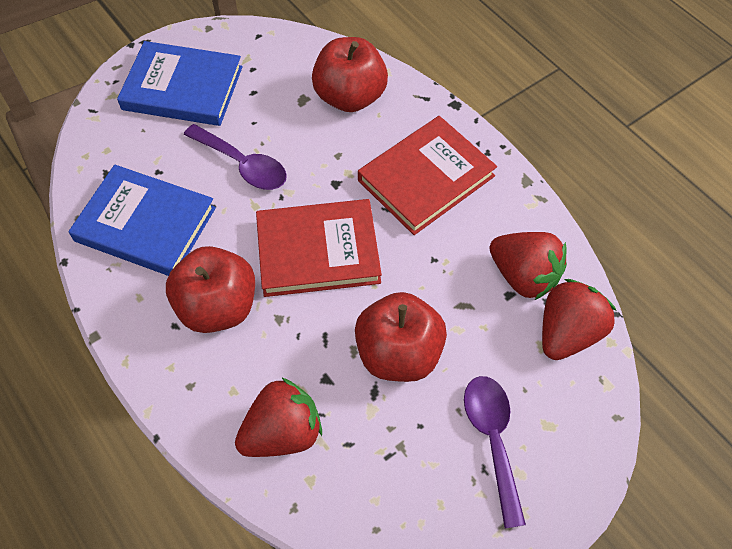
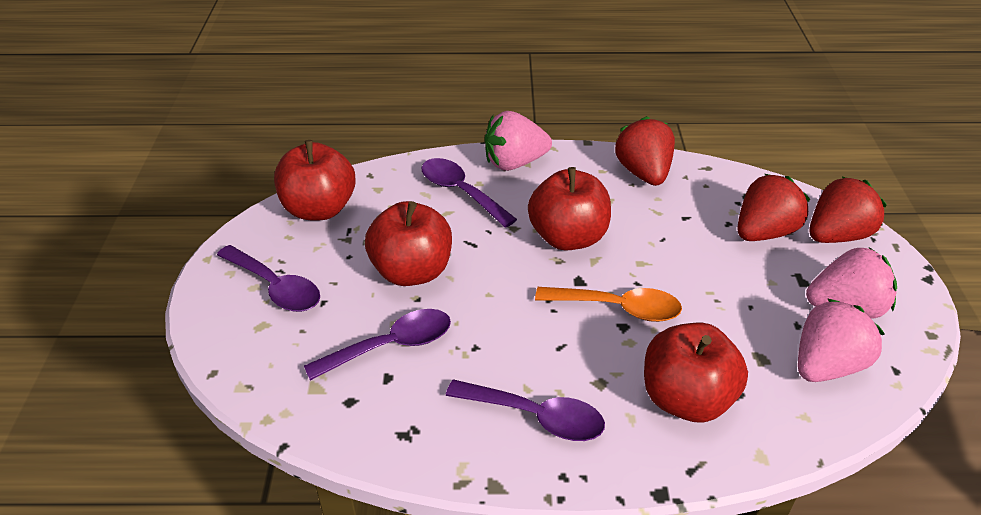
blue book: [69,165,216,276] [117,41,243,126] = 2 -> none = 0
orange spoon: none = 0 -> [535,287,682,322] = 1
pink strawberry: none = 0 -> [484,111,552,171] [798,298,885,382] [806,247,897,318] = 3
purple spoon: [184,124,287,190] [464,376,526,529] = 2 -> [217,245,320,312] [304,309,451,380] [421,158,517,228] [446,380,605,441] = 4
red apple: [166,246,255,333] [312,37,388,112] [355,292,447,382] = 3 -> [274,140,356,220] [365,201,452,286] [528,167,611,251] [644,323,748,423] = 4
red book: [256,199,382,297] [358,116,497,235] = 2 -> none = 0

